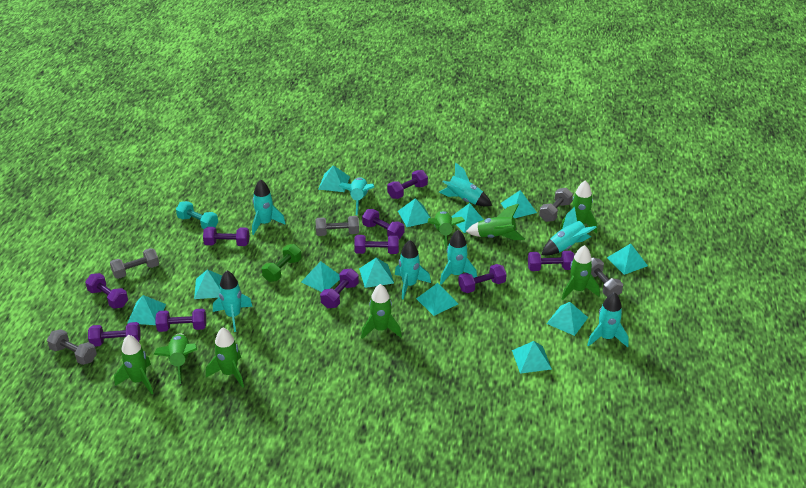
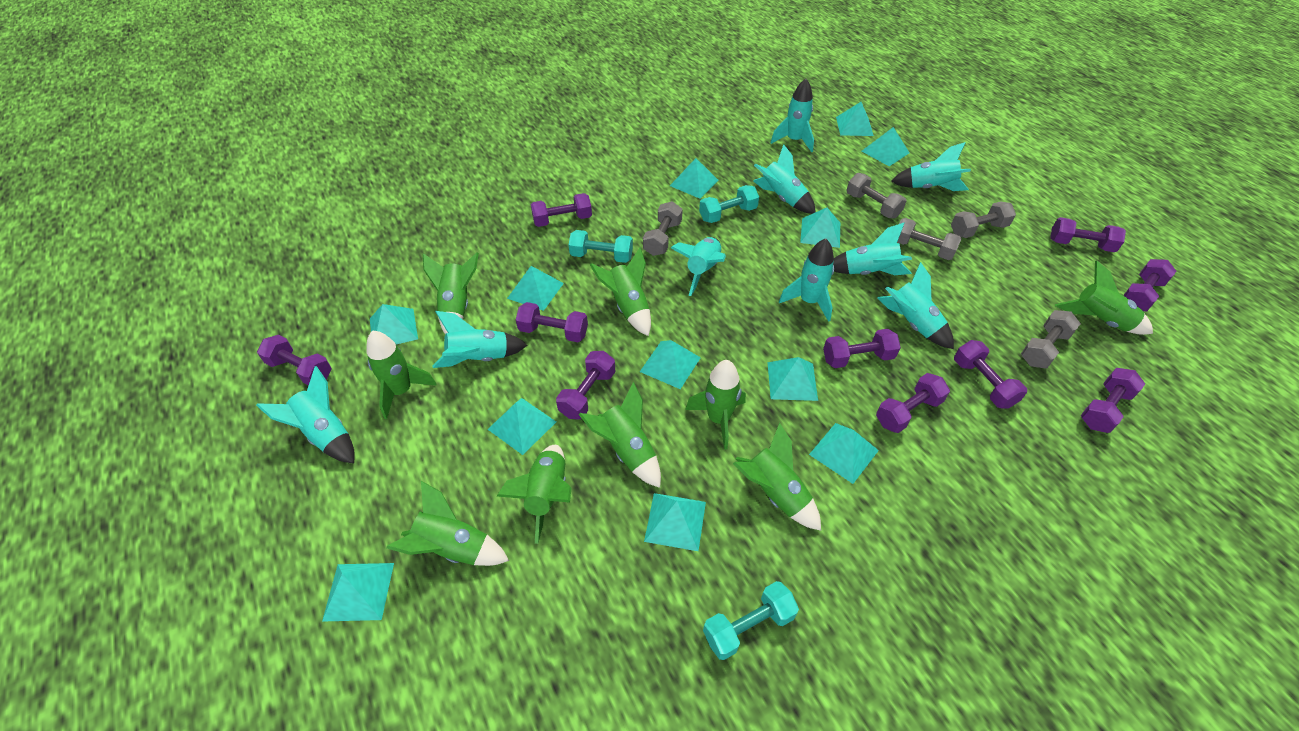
green dumbbell: [262,244,302,282] = 1 -> none = 0
green rocket: [114,335,154,394] [153,333,197,384] [206,327,244,388] [361,284,402,339] [428,211,465,251] [466,204,525,240] [561,180,597,233] [562,245,600,300] = 8 -> [366,331,437,419] [386,481,509,566] [423,252,479,334] [497,445,572,544] [578,382,661,488] [590,248,651,336] [685,360,746,450] [733,423,821,531] [1055,261,1153,335] = 9
turquoise dumbbell: [176,201,218,229] = 1 -> [569,230,633,263] [699,185,759,223] [703,581,799,660] = 3
turquoise rocket: [213,271,253,332] [252,179,286,235] [339,177,374,215] [395,240,431,300] [439,162,492,206] [440,230,477,284] [541,207,597,255] [587,292,629,347] = 8 -> [256,366,355,463] [432,311,527,368] [671,237,726,296] [753,144,815,214] [770,79,814,152] [779,238,834,322] [833,222,912,275] [877,262,954,349] [891,142,971,191] = 9

